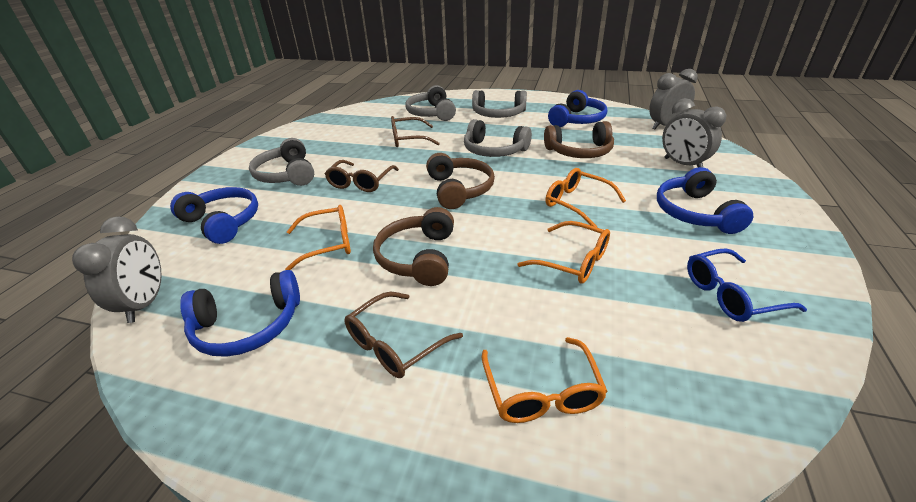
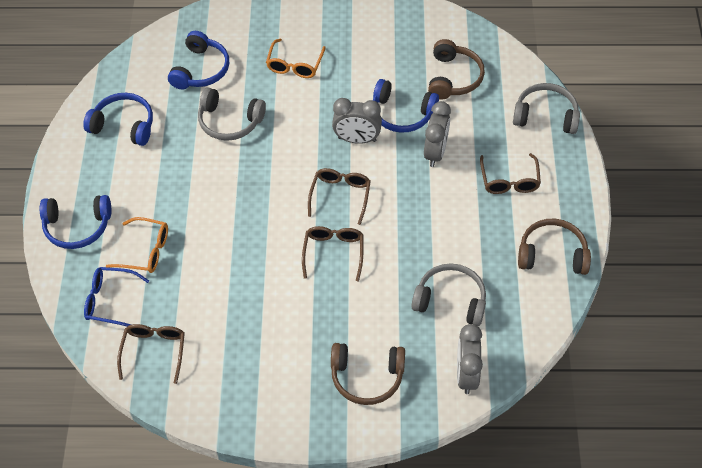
brown glasses: [325,160,399,192] [344,292,463,378] [391,116,440,147] = 3 -> [117,324,185,384] [302,226,363,281] [308,168,371,225] [480,153,541,194] = 4
grey headphones: [249,138,314,186] [406,85,456,121] [464,119,532,157] [472,90,527,118] = 4 -> [198,87,266,141] [411,263,486,326] [513,83,580,134] = 3
orange glasses: [285,205,351,270] [482,337,608,423] [518,221,610,284] [546,168,626,227] = 4 -> [106,217,168,273] [266,39,326,78] = 2

